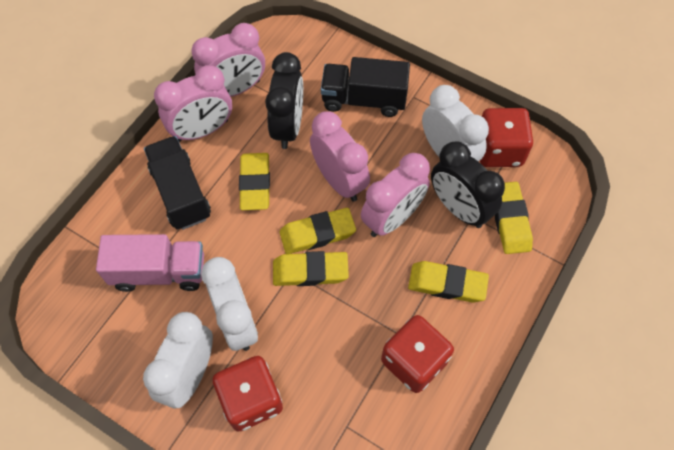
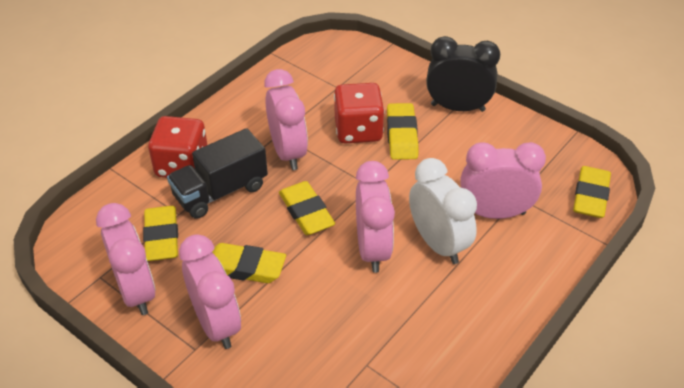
black clock: [265,52,303,149] [431,141,505,228] = 2 -> [426,36,500,112] = 1
black truck: [144,136,211,230] [321,57,410,117] = 2 -> [167,128,268,219] = 1
pink clock: [154,65,232,142] [191,23,265,97] [310,111,370,202] [361,153,430,237] = 4 -> [96,203,156,315] [179,234,241,349] [264,69,308,170] [356,161,395,273] [460,142,546,219] = 5
pink truck: [96,234,204,292] = 1 -> none = 0
red dice: [212,356,283,432] [381,315,454,393] [480,108,533,167] = 3 -> [148,116,207,178] [334,83,385,144] = 2
white clock: [143,312,213,409] [201,257,258,351] [422,85,489,161] = 3 -> [409,158,477,264] = 1

